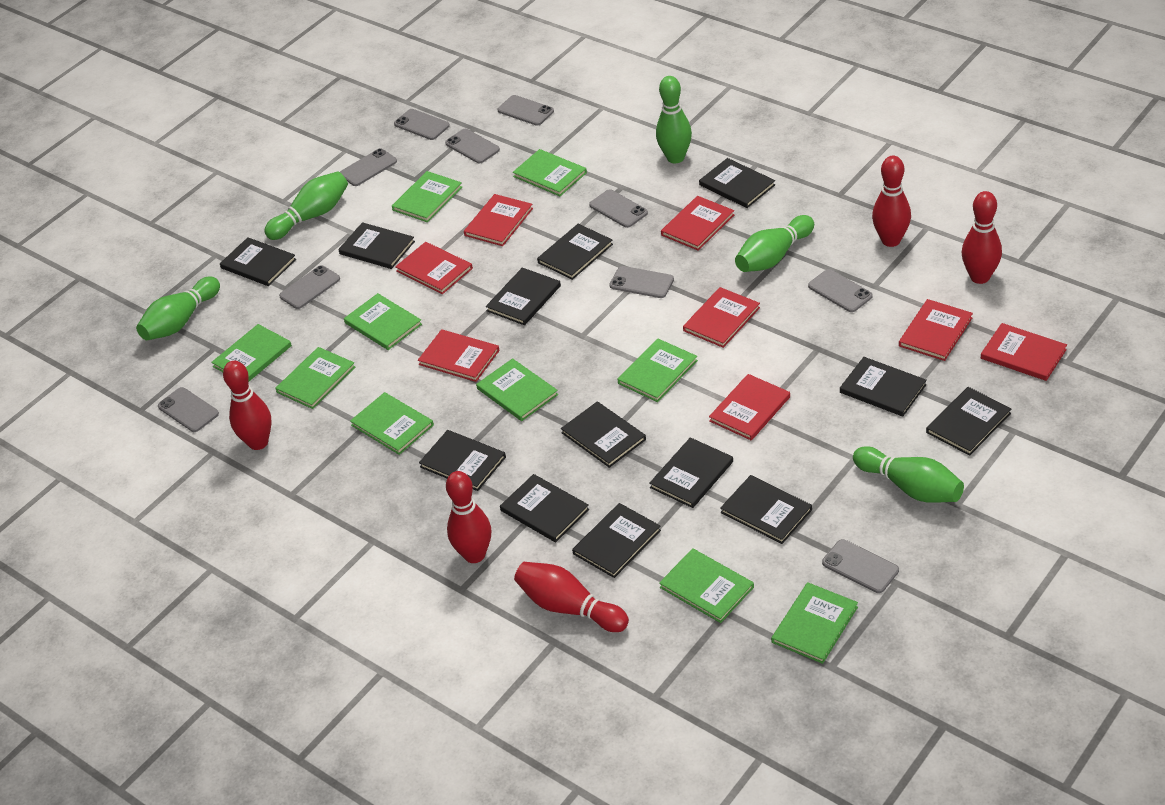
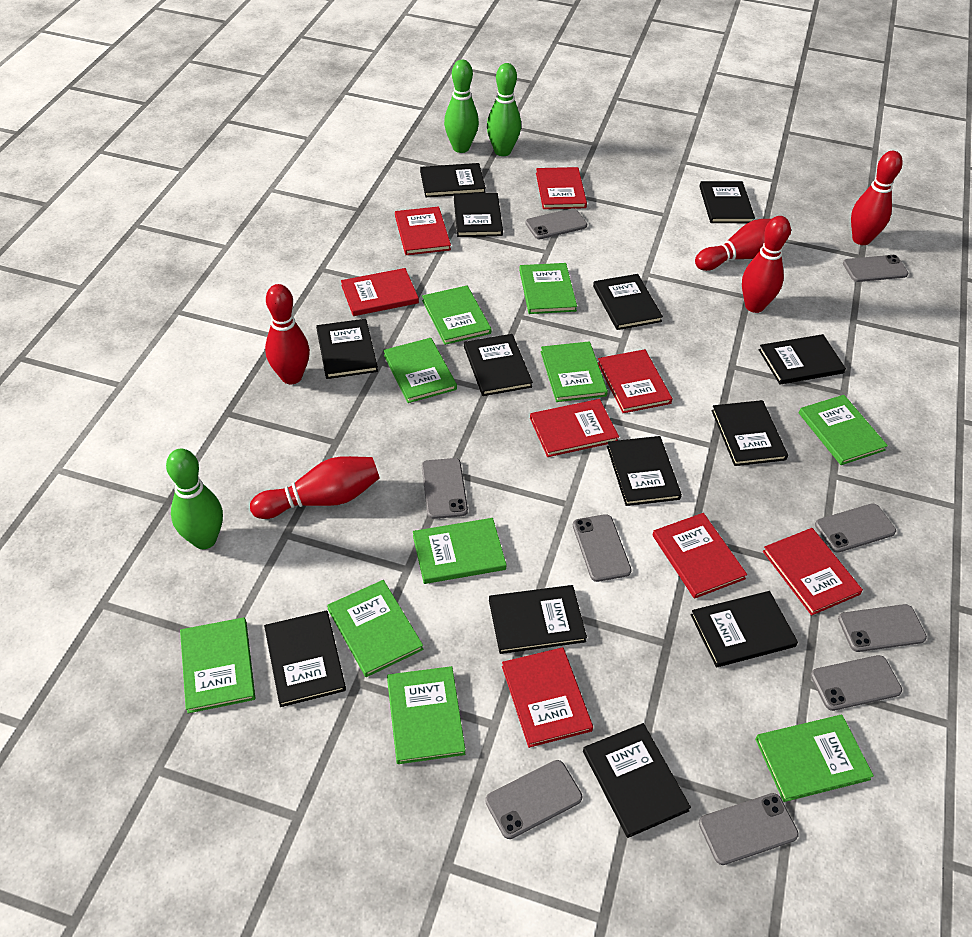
green bowling pin: [136,277,220,340] [264,171,348,240] [656,76,692,163] [735,215,814,272] [853,446,964,503] = 5 -> [166,448,223,549] [444,59,479,153] [487,63,521,156] = 3
grey phone: [158,387,219,432] [279,265,340,309] [340,148,397,186] [394,109,450,140] [445,129,500,163] [498,95,554,126] [589,189,648,228] [609,266,674,298] [808,269,873,312] [822,539,899,593] = 10 -> [422,458,468,519] [485,760,582,839] [525,208,587,239] [573,514,632,582] [699,793,799,865] [811,655,902,711] [815,503,896,553] [838,604,927,652] [843,255,908,282] = 9

